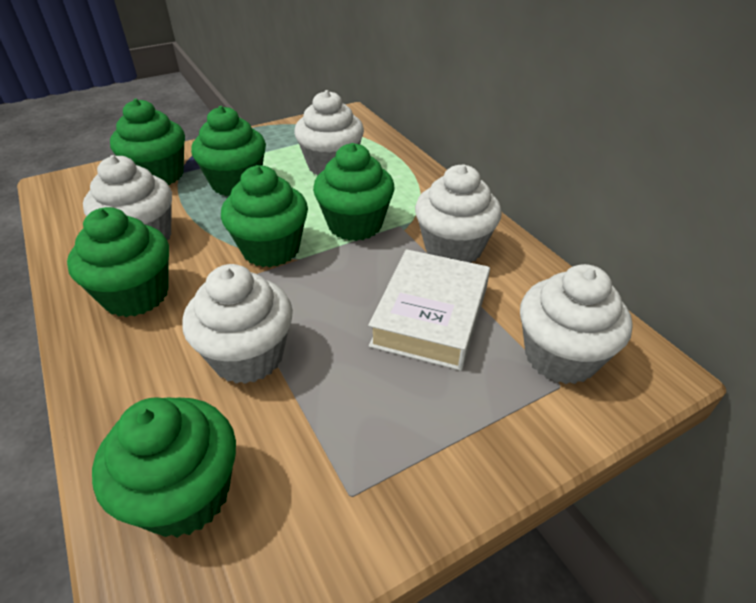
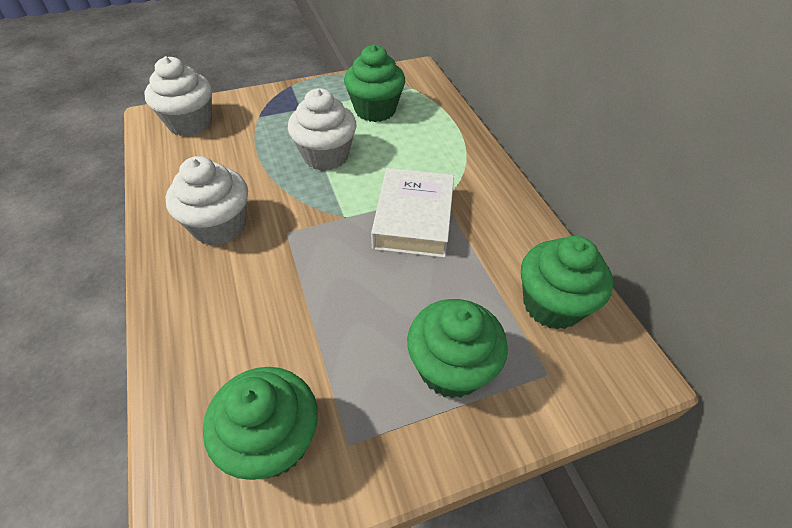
green cupcake: [67,207,169,317] [92,397,236,538] [110,99,185,185] [191,106,266,196] [221,165,308,267] [313,143,395,241] = 6 -> [203,367,318,480] [344,44,405,122] [407,299,508,399] [521,236,613,330] = 4
white cupcake: [83,155,172,240] [183,264,293,384] [294,90,364,176] [415,164,502,263] [520,264,633,384] = 5 -> [145,56,212,136] [166,156,248,246] [288,88,356,171] = 3

